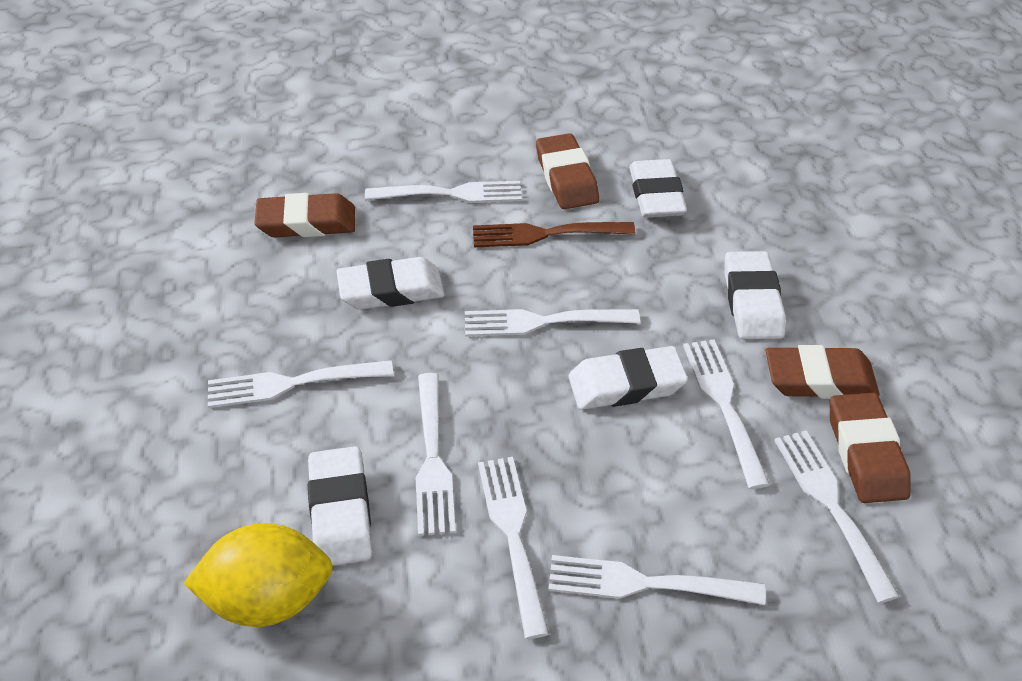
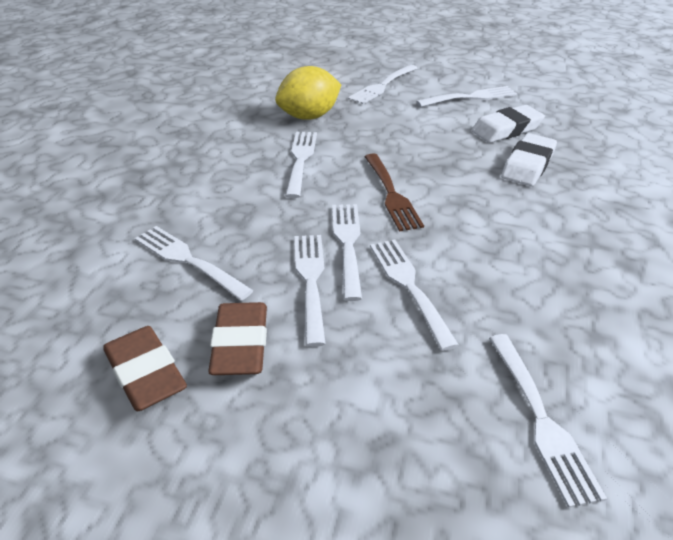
brown eraser: [255,193,355,237] [536,133,599,209] [766,345,880,399] [830,393,911,503] = 4 -> [103,326,187,411] [208,302,267,375] = 2
white eraser: [308,446,372,566] [337,257,445,310] [568,346,688,410] [629,159,687,218] [724,251,785,339] = 5 -> [472,105,545,143] [501,133,557,186] = 2

